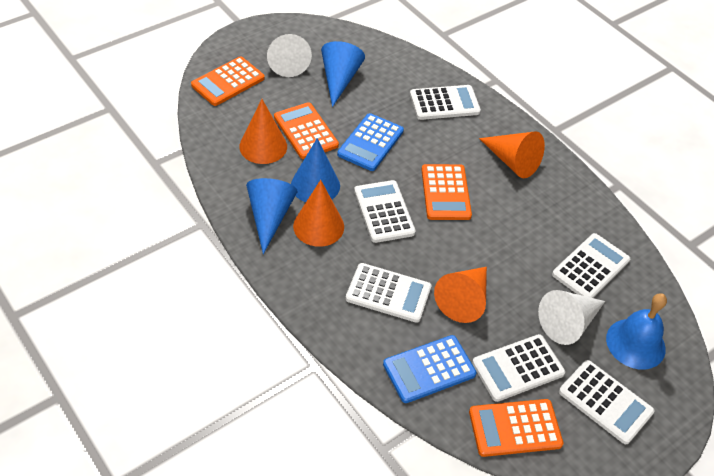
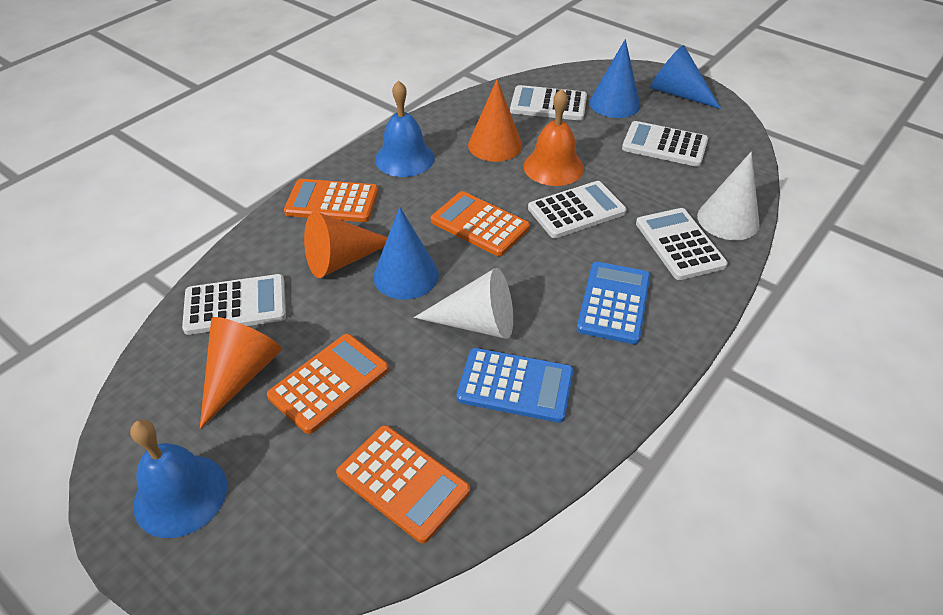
blue bell: [606,293,667,370] = 1 -> [130,420,227,538] [375,80,435,177] = 2
orange bell: none = 0 -> [524,89,584,186] = 1
orange cone: [239,99,287,164] [293,180,344,247] [434,267,487,323] [479,131,545,179] = 4 -> [200,317,282,429] [304,211,388,278] [468,79,522,162] = 3
white calculator: [346,263,432,323] [354,180,416,243] [410,85,481,120] [472,334,565,402] [552,233,630,298] [559,360,655,444] = 6 -> [182,274,286,335] [510,85,587,120] [528,181,627,238] [622,121,708,167] [636,208,728,280] = 5

